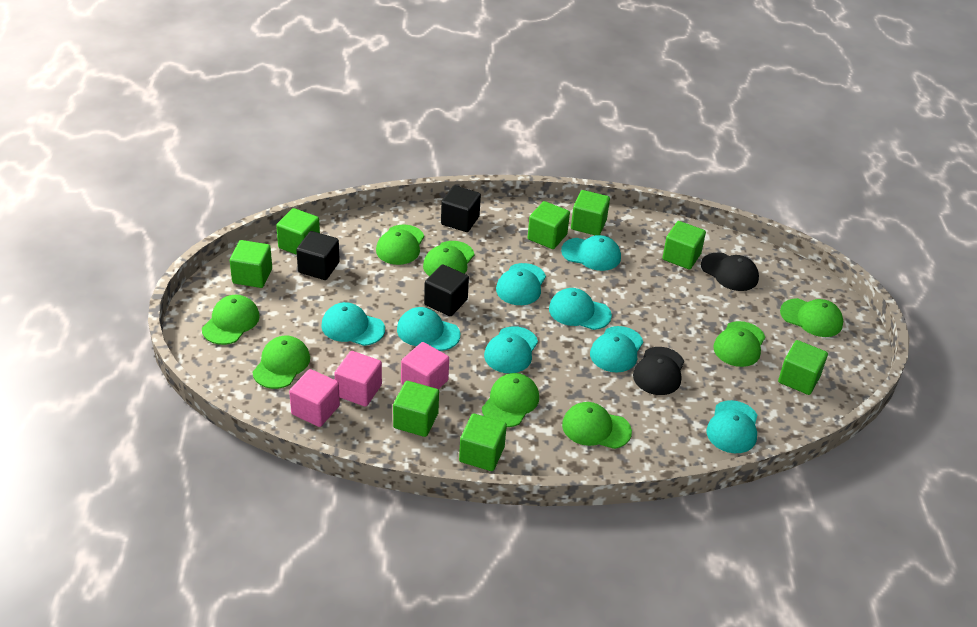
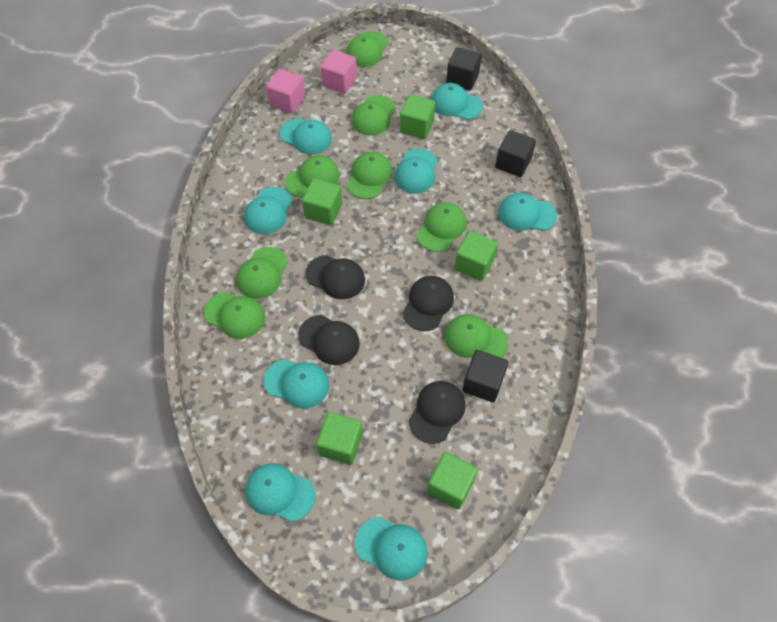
black cap: [633,347,684,395] [701,252,759,291] = 2 -> [298,315,360,365] [306,255,365,299] [403,276,454,331] [408,381,465,444] = 4
green cube: [230,240,272,288] [276,208,320,255] [393,381,439,437] [459,413,507,471] [528,201,570,249] [571,190,610,235] [662,221,706,269] [778,340,828,395] = 8 -> [302,178,342,225] [316,412,363,465] [400,95,435,139] [427,452,478,509] [454,231,498,281] = 5
pink cube: [289,369,340,427] [334,351,382,407] [401,342,449,389] = 3 -> [266,69,305,113] [320,50,357,94] = 2

